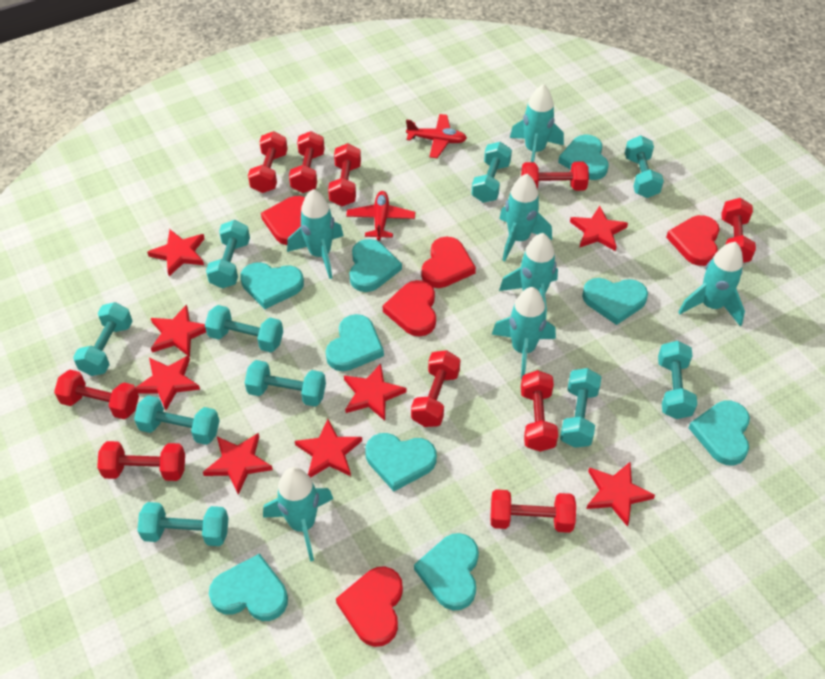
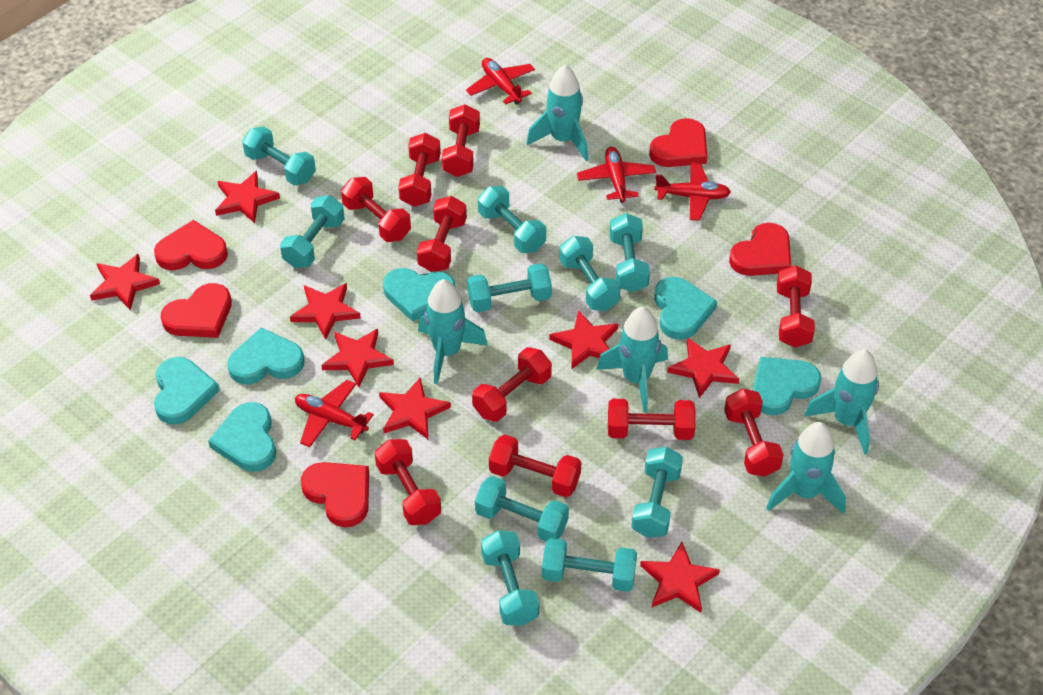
red plane: [346,191,415,241] [406,114,467,158] = 2 -> [295,380,374,447] [466,58,535,105] [577,147,656,203] [655,163,731,221] = 4
turquoise heart: [209,553,288,621] [240,262,304,309] [326,314,384,371] [349,239,402,292] [365,433,437,491] [414,533,479,611] [558,135,608,180] [582,278,648,325] [689,401,750,465] = 9 -> [154,357,220,424] [208,402,276,472] [227,328,304,384] [383,268,455,322] [654,277,717,340] [752,357,821,415] = 6
turquoise rocket: [263,467,333,562] [287,189,343,279] [492,287,556,380] [499,174,552,261] [499,233,558,320] [510,84,564,162] [678,242,745,326] = 7 -> [418,279,488,384] [526,65,588,161] [596,307,668,413] [766,422,846,514] [804,349,879,455] = 5

